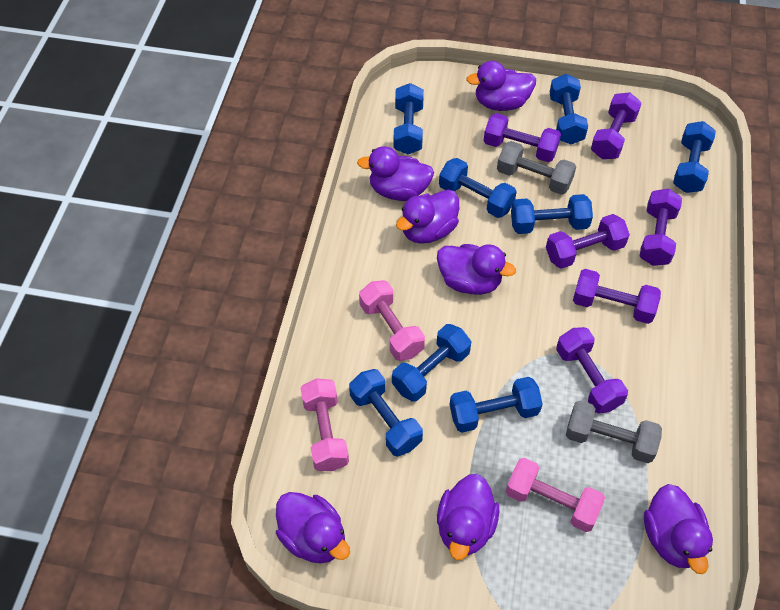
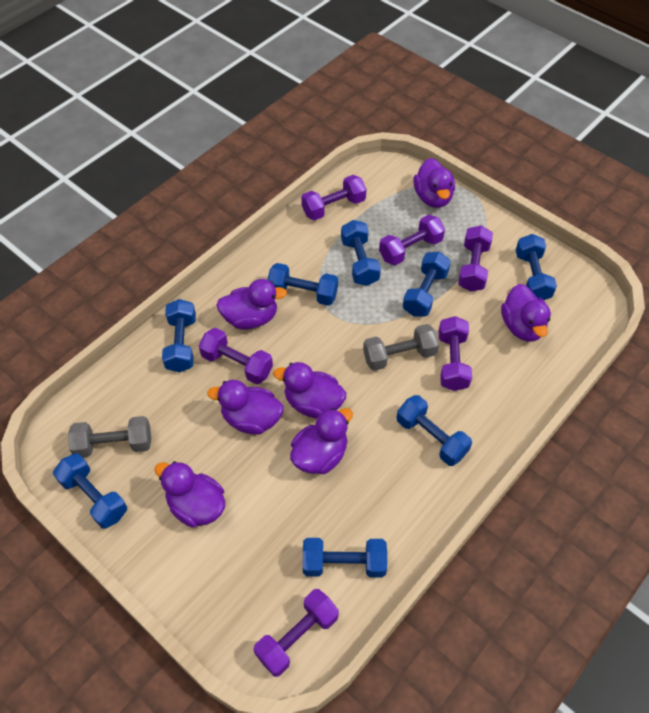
pink dumbbell: [301,378,349,471] [359,280,425,361] [506,458,605,532] = 3 -> none = 0

